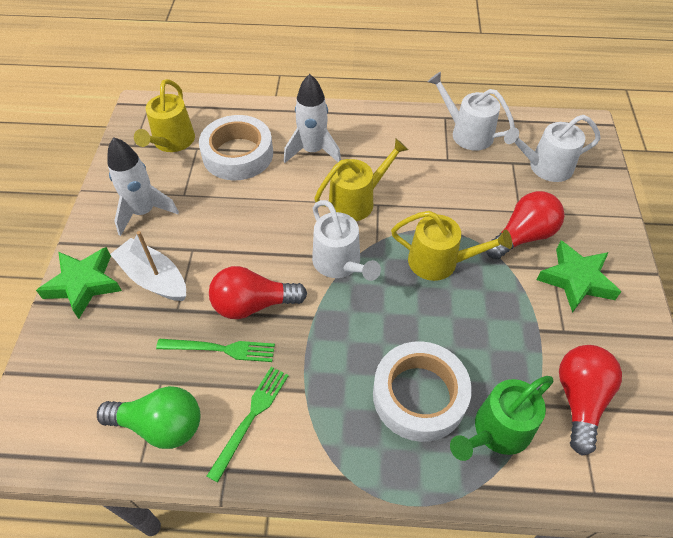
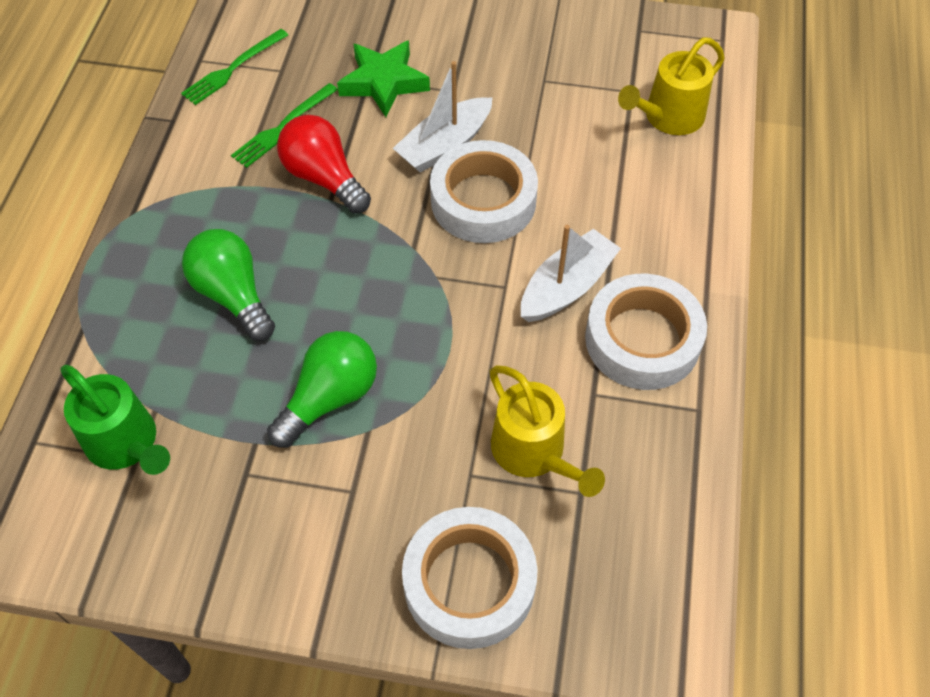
green light bulb: [97,386,200,449] = 1 -> [182,229,275,341] [267,331,377,448] = 2
green star: [36,247,122,319] [536,241,621,313] = 2 -> [337,40,430,117] = 1
red light bulb: [209,266,307,319] [486,191,564,259] [559,345,622,456] = 3 -> [277,115,371,214] = 1
white boat: [110,231,186,301] = 1 -> [393,61,492,173] [521,225,621,322] = 2
white rocket: [107,137,179,236] [284,74,341,163] = 2 -> none = 0
white tape: [199,115,273,180] [373,341,472,442] = 2 -> [402,507,538,649] [430,140,538,243] [585,274,707,390] = 3
white watering can: [312,200,381,281] [428,72,515,151] [504,115,600,182] = 3 -> none = 0
yellow watering can: [134,79,195,152] [314,139,409,221] [391,211,512,281] = 3 -> [490,365,605,497] [618,37,725,135] = 2

